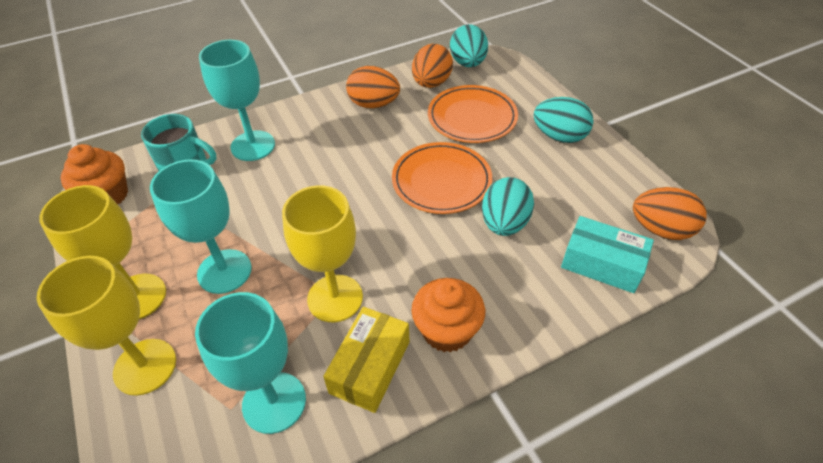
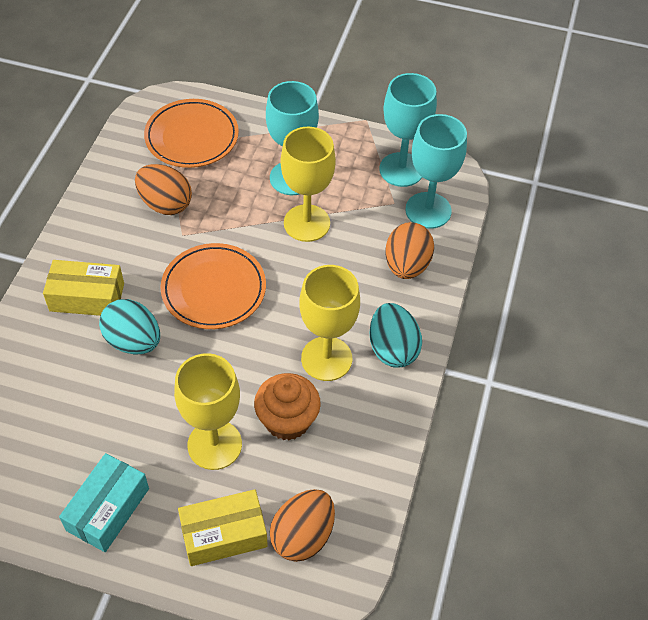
orange cupcake: [60,144,128,204] [412,278,485,353] = 2 -> [254,373,321,441] = 1
turquoise egg: [450,24,488,67] [482,177,534,236] [534,97,594,143] = 3 -> [99,299,160,355] [370,303,422,367] = 2
turquoise mug: [141,114,217,171] = 1 -> none = 0
yellow box: [323,307,410,413] = 1 -> [43,260,124,316] [178,489,268,566] = 2

